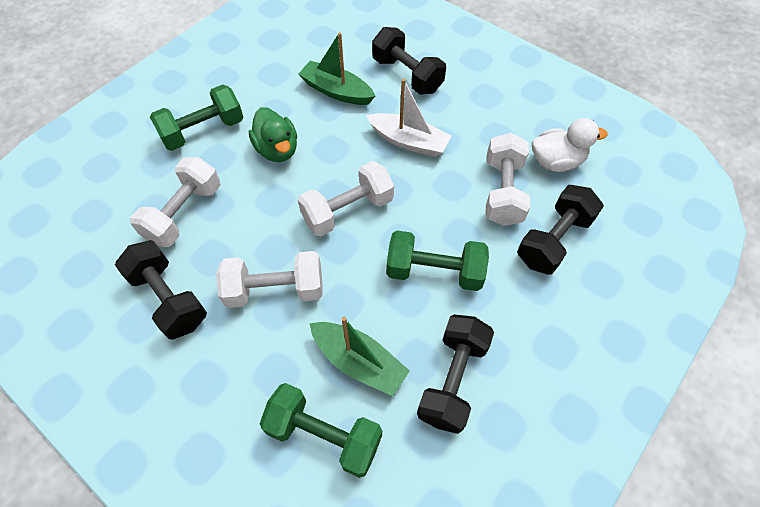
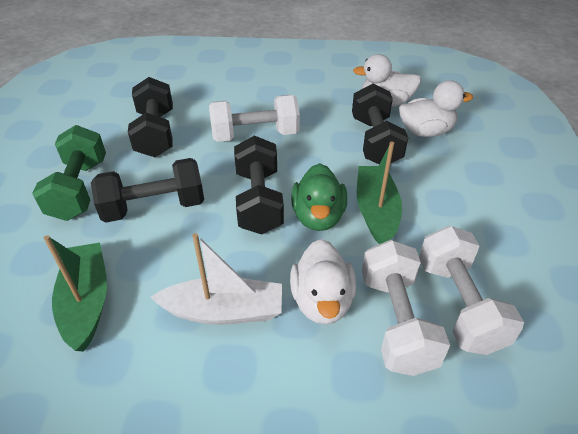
green dumbbell: [150,85,243,151] [260,383,382,478] [386,230,489,291] = 3 -> [32,125,106,221] = 1
white duck: [532,118,608,172] = 1 -> [290,239,356,324] [353,54,421,107] [399,80,473,137] = 3
white dumbbell: [130,157,221,247] [216,251,322,308] [298,161,394,236] [485,133,530,226] = 4 -> [209,95,300,142] [362,240,450,376] [419,225,524,355] = 3

